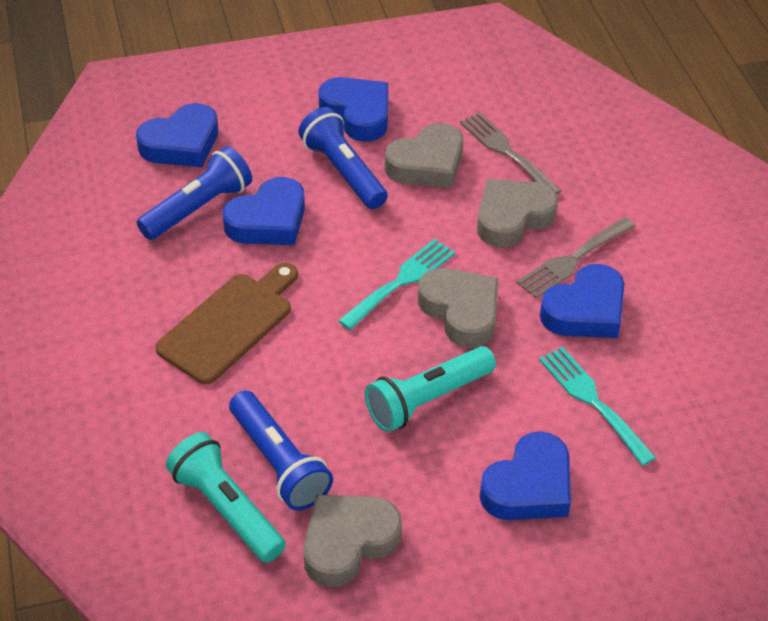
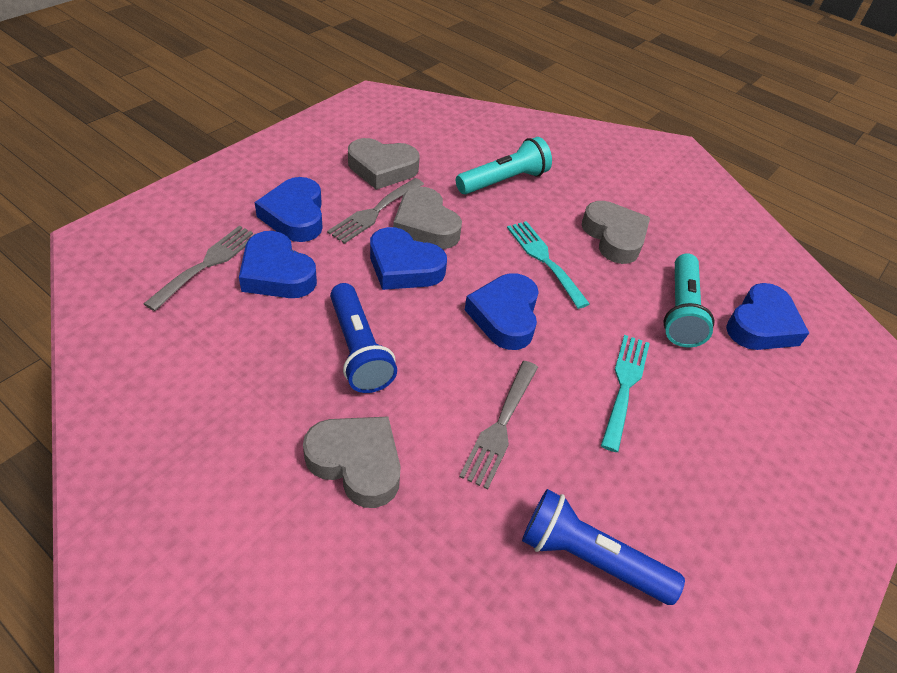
blue flashlight: [137,146,252,240] [229,391,333,510] [298,107,388,209] = 3 -> [330,283,397,393] [522,489,685,605] = 2
brown cutting board: [156,262,298,384] = 1 -> none = 0
grey fork: [460,112,561,194] [517,217,636,299] = 2 -> [143,226,255,311] [327,178,424,244] [459,361,538,490] = 3

